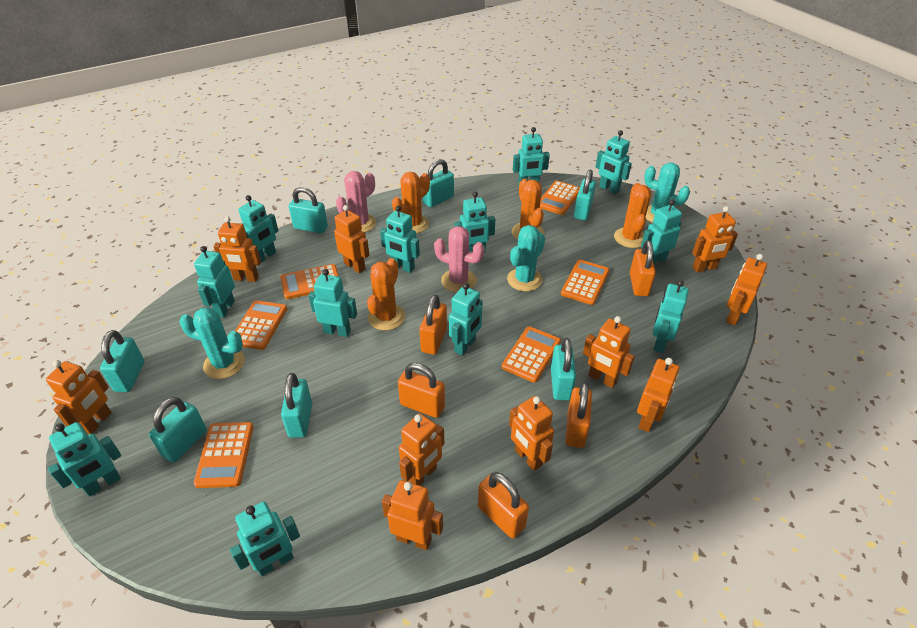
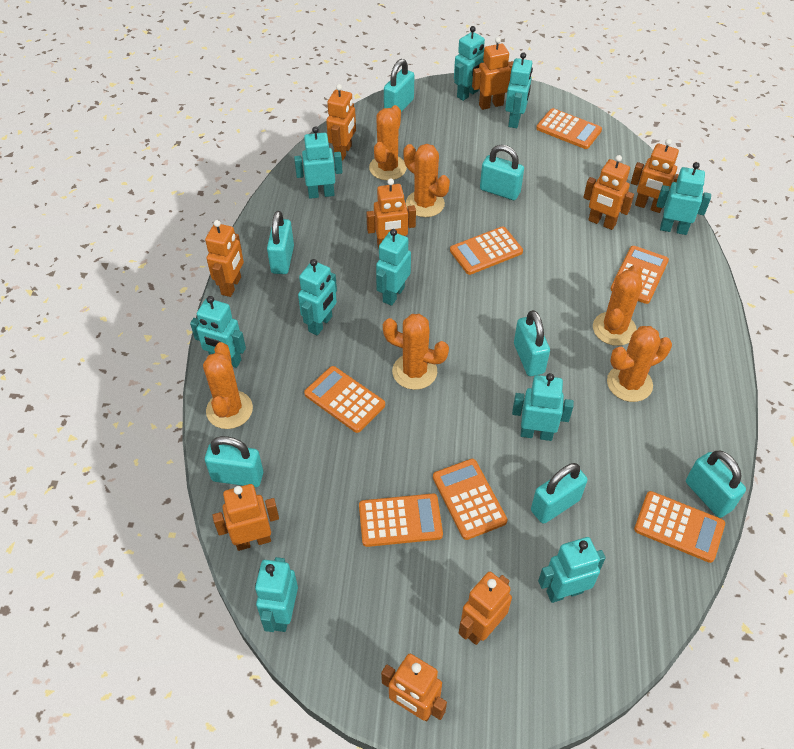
orange cactus: [367,258,405,331] [392,172,430,234] [512,179,544,240] [614,183,652,248] = 4 -> [203,342,253,429] [369,105,407,181] [383,314,449,390] [403,144,450,217] [593,264,642,346] [607,326,672,402] = 6
orange calculator: [194,422,254,488] [235,300,287,350] [280,264,339,299] [502,326,561,383] [540,181,580,215] [561,260,610,305] = 6 -> [304,366,385,433] [359,493,443,547] [433,459,508,540] [450,227,523,275] [536,108,602,149] [611,246,669,304] [634,491,725,563] = 7
orange padlock: [398,363,445,418] [420,295,447,355] [478,472,529,538] [565,382,592,448] [630,240,656,296] = 5 -> none = 0
orange robot: [46,360,112,434] [213,216,261,282] [334,205,369,273] [382,480,443,550] [399,413,444,485] [509,396,554,471] [583,316,635,388] [637,358,680,432] [692,206,738,272] [726,254,767,325] = 10 -> [205,220,244,297] [212,484,279,551] [326,84,356,161] [366,178,416,249] [381,654,447,722] [459,572,512,645] [472,37,513,110] [583,155,634,230] [631,139,679,213] = 9
pink cactus: [336,171,376,233] [434,226,485,292] = 2 -> none = 0
turquoise cactus: [180,307,245,379] [507,225,545,291] [644,163,690,223] = 3 -> none = 0
turquoise robot: [48,422,121,497] [194,246,235,317] [230,501,300,576] [238,195,279,262] [309,269,357,337] [380,205,420,273] [449,283,483,356] [455,192,495,254] [513,127,550,186] [596,130,632,194] [641,199,682,264] [653,280,689,353] = 12 -> [190,296,246,368] [255,557,298,632] [294,126,343,199] [298,259,337,335] [376,229,411,306] [454,26,485,101] [505,52,533,128] [512,373,574,441] [538,537,606,603] [656,162,711,235] = 10

